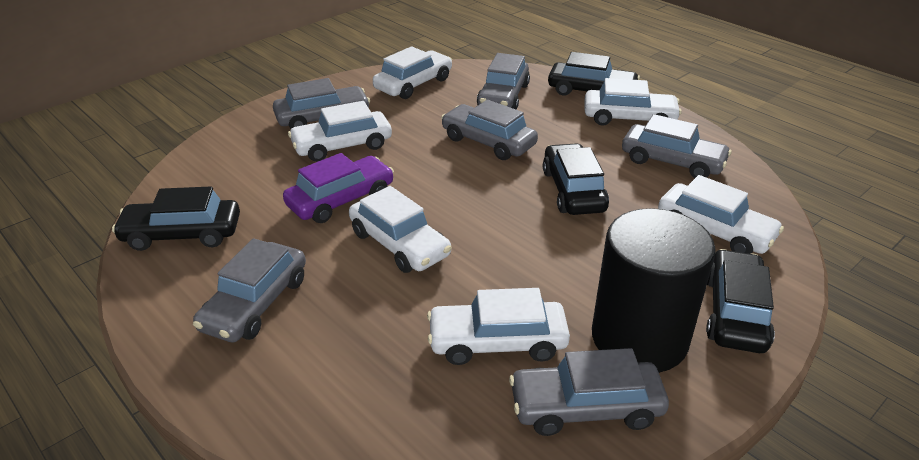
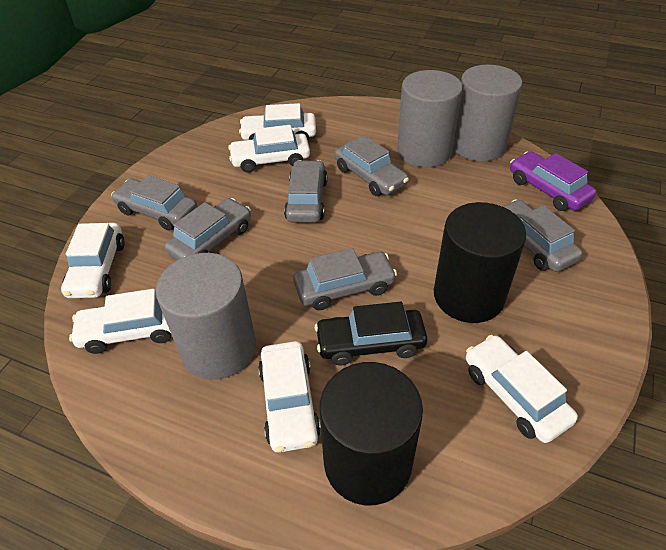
black car: [112,186,240,251] [543,143,609,215] [548,52,640,96] [706,249,775,353] = 4 -> [315,302,427,365] = 1
black cylinder: [592,208,716,373] = 1 -> [319,362,423,505] [434,202,526,323] = 2
grey cylinder: none = 0 -> [156,253,256,379] [397,70,463,167] [453,65,522,161] = 3

